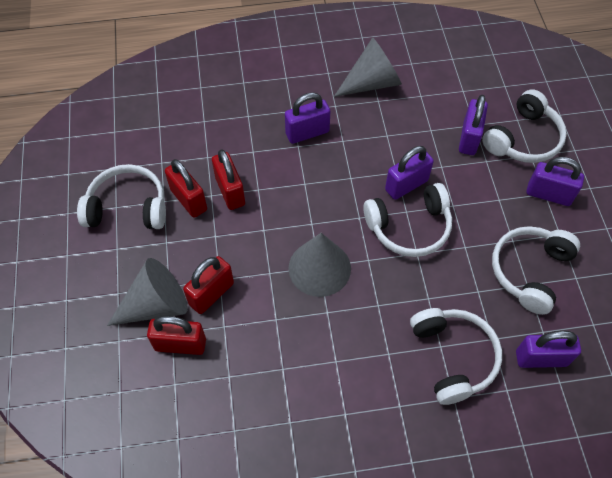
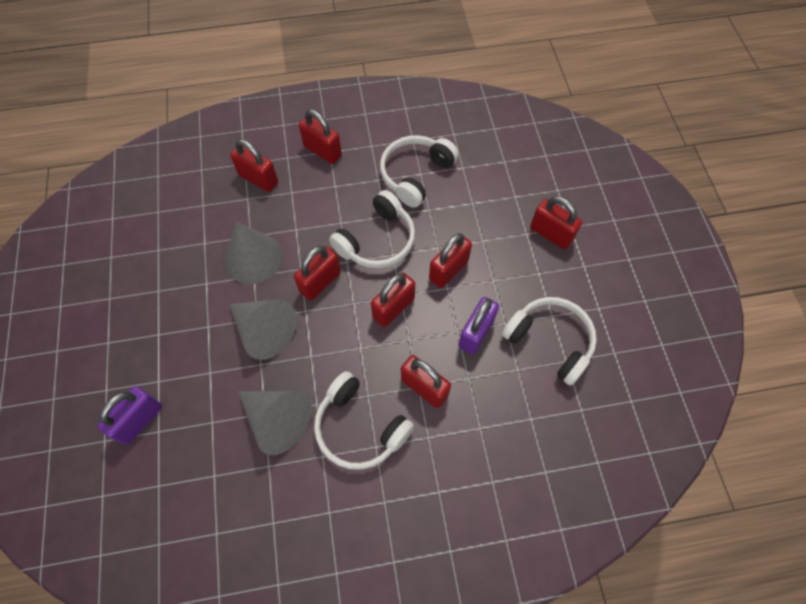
purple padlock: [285,92,330,144] [385,146,434,200] [459,95,488,155] [516,331,581,368] [526,157,584,206] = 5 -> [97,386,162,445] [458,297,499,355] = 2
red padlock: [147,316,206,355] [165,159,207,218] [183,256,234,314] [212,150,245,210] = 4 -> [230,139,278,192] [294,246,341,301] [299,110,342,164] [371,273,415,327] [401,355,451,408] [429,233,472,288] [530,196,582,249] = 7
white headphones: [77,164,166,229] [363,183,452,257] [410,308,502,405] [482,89,567,163] [492,226,580,315] = 5 -> [314,371,414,470] [329,190,415,268] [380,135,459,208] [502,297,597,386] = 4

